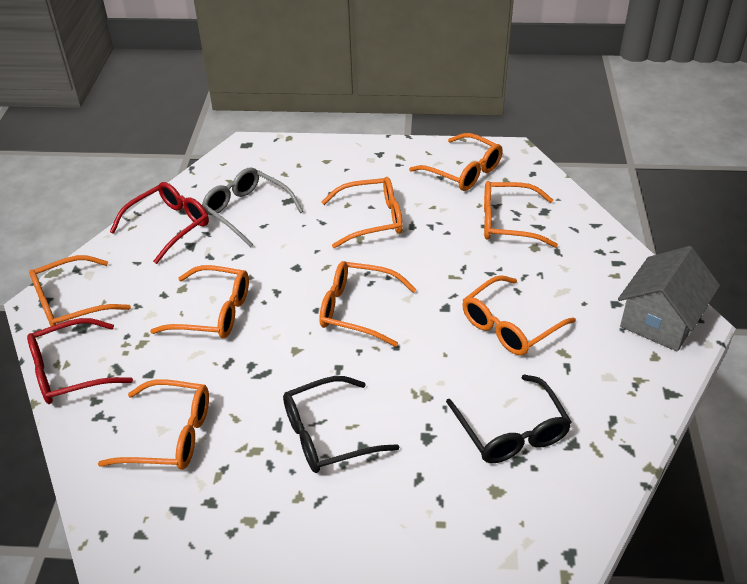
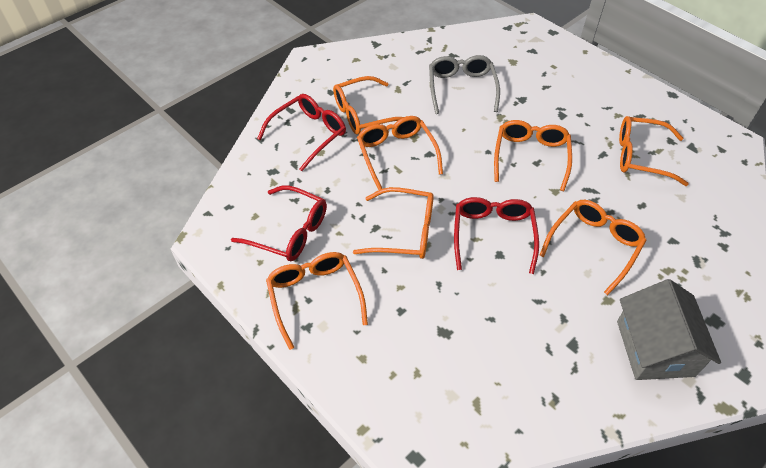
black glasses: [283,376,399,473] [446,374,572,463] = 2 -> none = 0
orange glasses: [29,255,131,326] [98,379,209,470] [150,265,249,338] [319,261,417,347] [322,177,403,248] [409,133,503,191] [462,275,576,355] [484,181,558,248] = 8 -> [266,252,368,350] [333,76,404,135] [353,187,434,259] [357,116,443,190] [494,120,572,191] [539,200,647,295] [619,116,689,186] = 7
red glasses: [27,318,133,404] [110,182,209,264] = 2 -> [231,185,327,261] [257,94,346,171] [454,197,539,274] = 3

